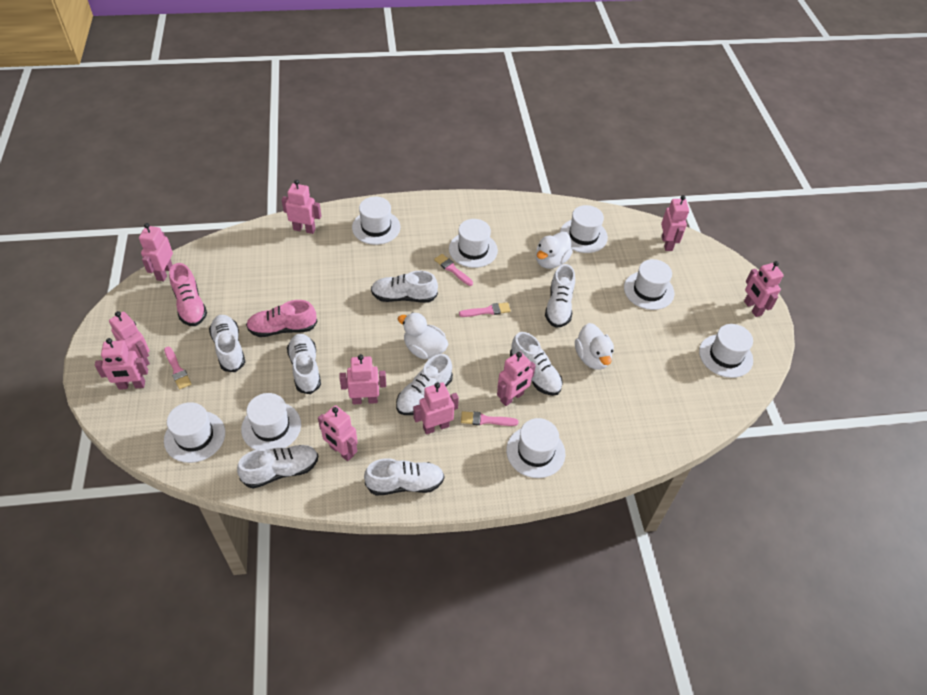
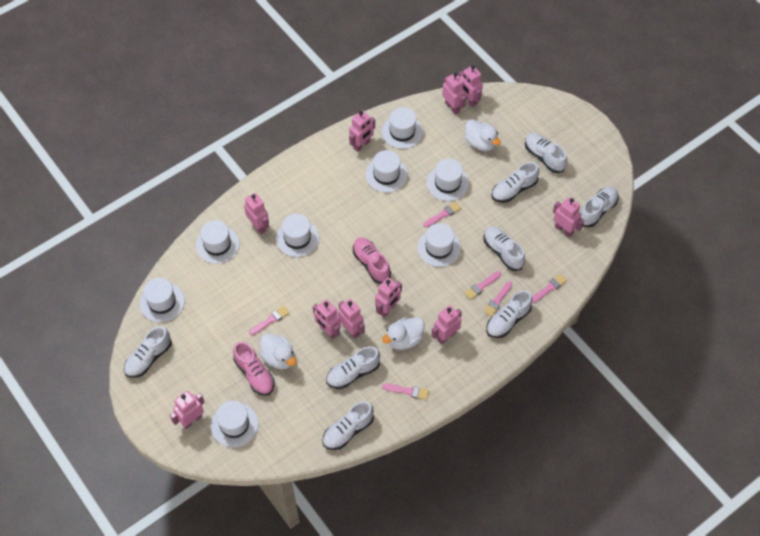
pink brush: [164,347,191,389] [434,254,473,286] [459,302,511,317] [461,411,518,426] = 4 -> [249,306,289,335] [382,384,429,400] [423,202,461,227] [464,271,501,300] [483,281,512,317] [532,274,567,303] = 6

